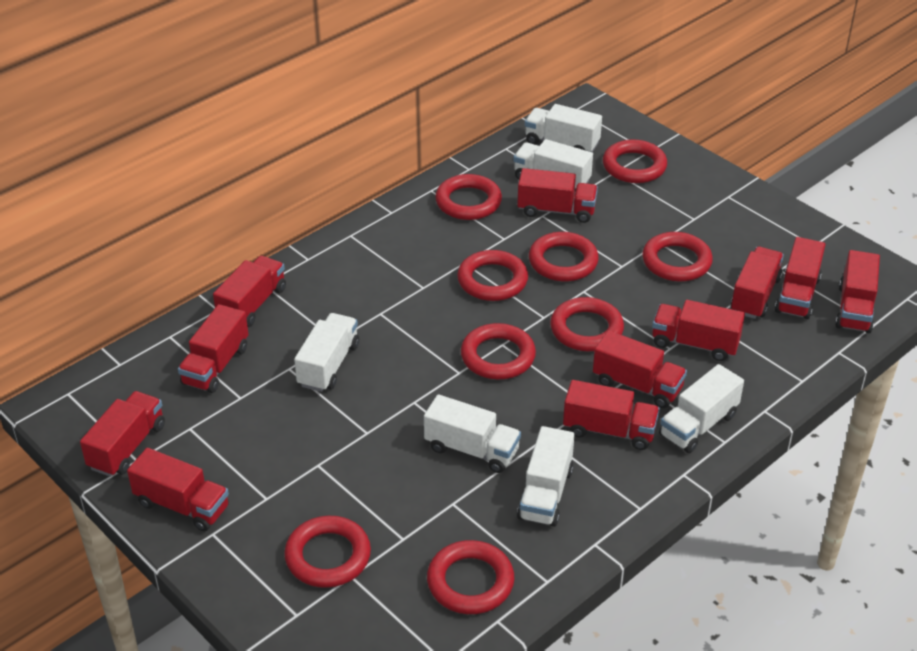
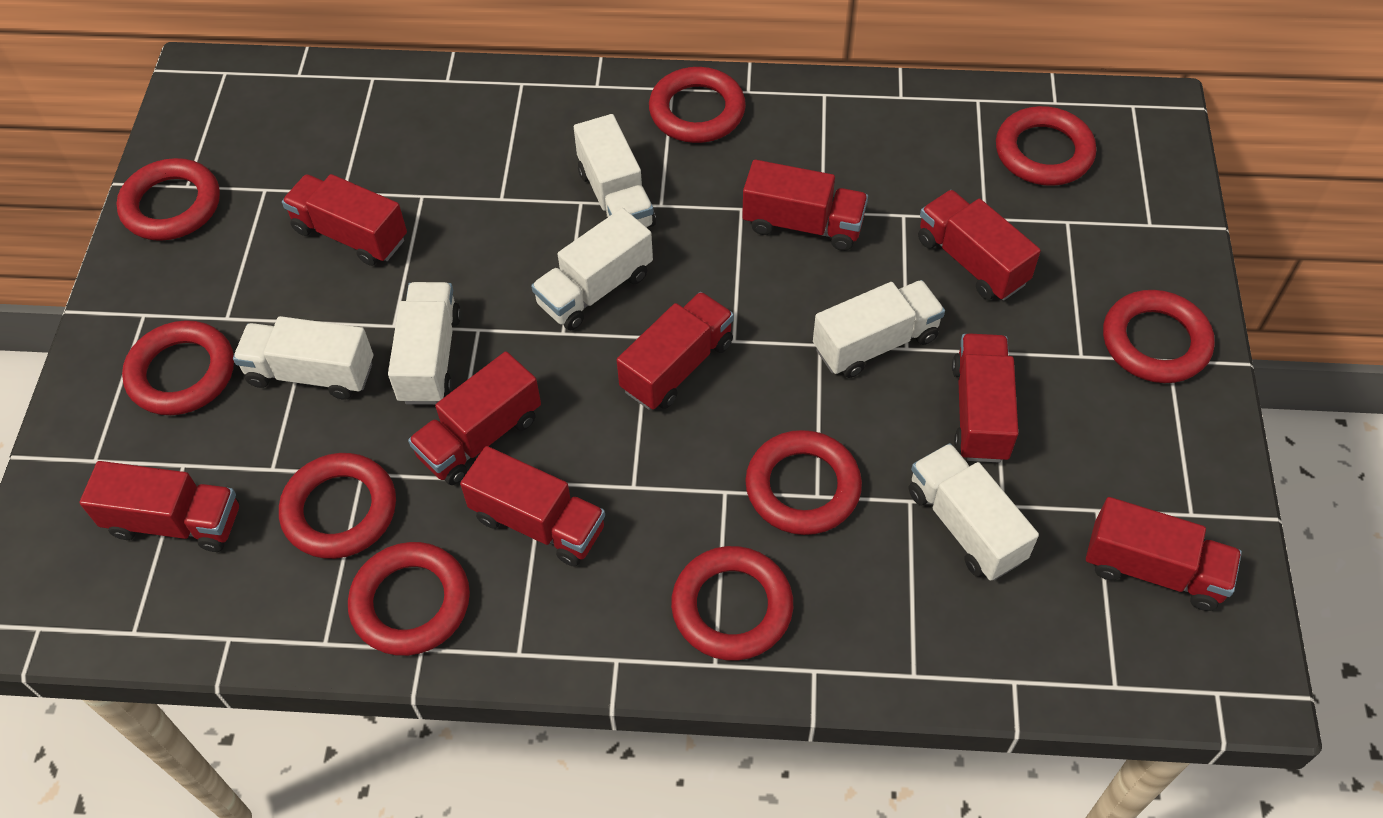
red truck: [80,391,165,477] [127,448,229,531] [178,304,249,393] [213,256,286,327] [517,168,598,223] [563,380,660,450] [593,331,687,408] [652,300,745,361] [730,247,784,319] [775,237,825,319] [835,250,880,333] = 11 -> [79,461,239,552] [282,174,407,266] [408,351,541,485] [460,446,605,567] [617,292,734,410] [742,160,868,251] [918,190,1041,300] [952,333,1019,463] [1086,497,1242,611] = 9

